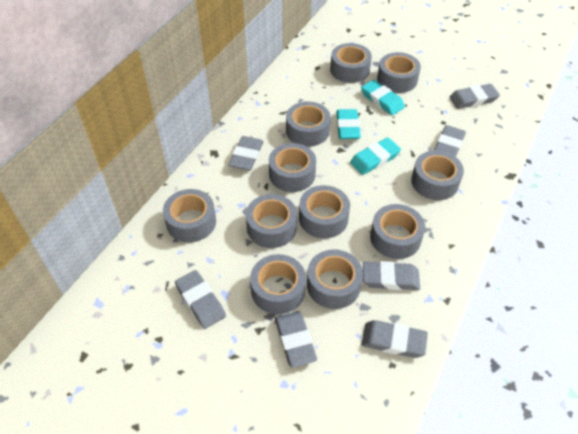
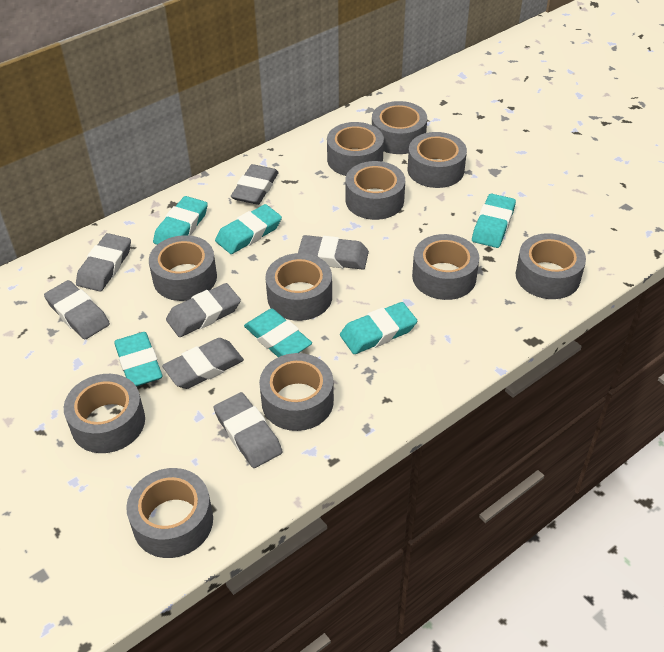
turquoise eraser: [336,109,361,139] [350,138,401,175] [361,80,405,115] = 3 -> [114,332,163,386] [153,196,208,245] [215,204,282,254] [244,309,312,357] [340,302,417,354] [472,193,516,248] = 6

